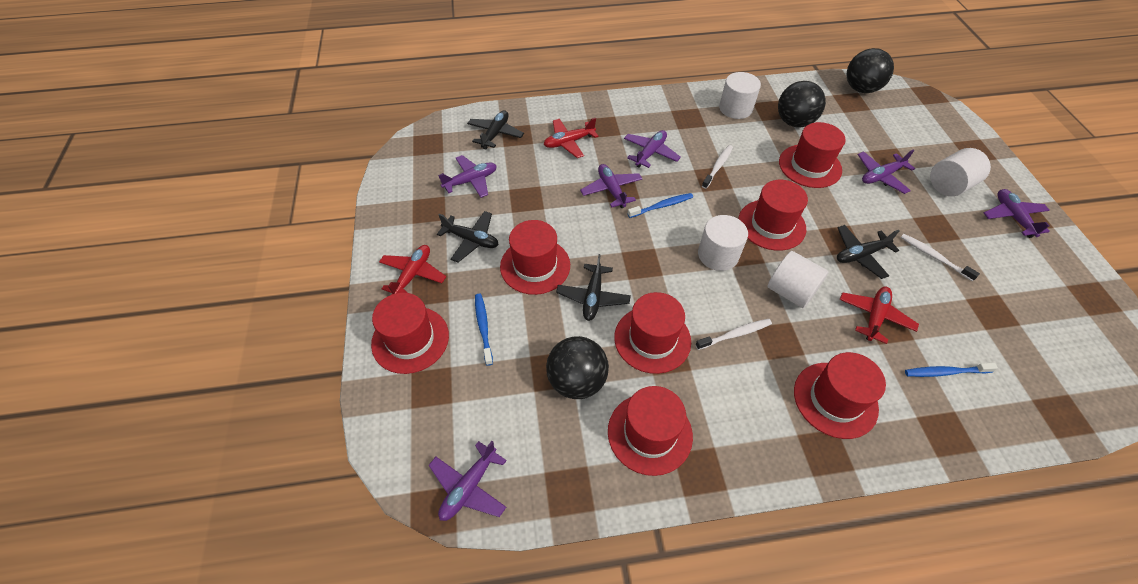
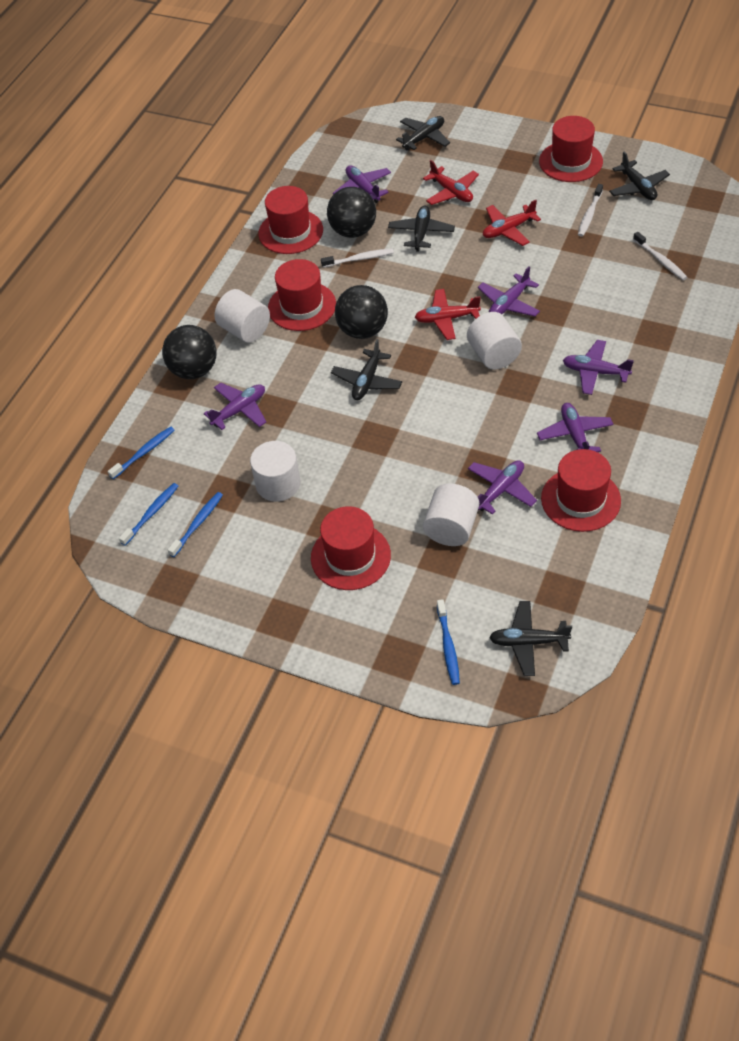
black plane: [437,211,499,262] [467,111,524,149] [556,254,631,321] [837,225,900,279] = 4 -> [331,339,402,400] [388,206,455,252] [396,116,450,151] [489,601,572,676] [609,152,670,200] = 5
blue toothbrush: [475,294,493,366] [628,193,693,218] [905,363,998,377] = 3 -> [108,426,175,479] [119,483,178,546] [168,492,223,557] [437,599,460,685] = 4
red hat: [371,293,449,374] [500,220,570,295] [608,386,693,476] [614,292,691,374] [738,180,808,251] [779,122,846,188] [794,352,886,439] = 7 -> [258,186,323,254] [268,259,336,331] [311,506,391,590] [539,116,603,182] [541,449,621,532] = 5

